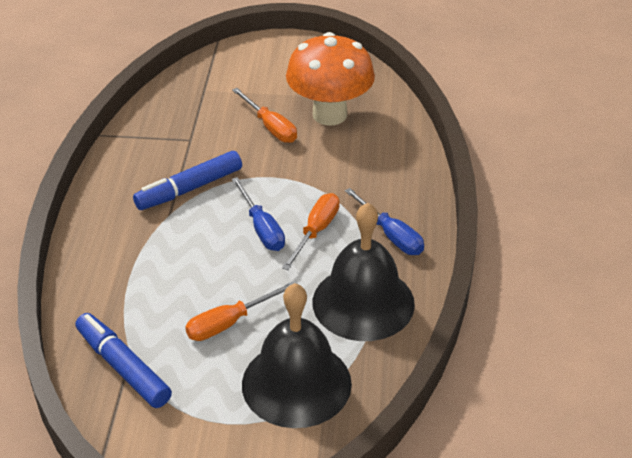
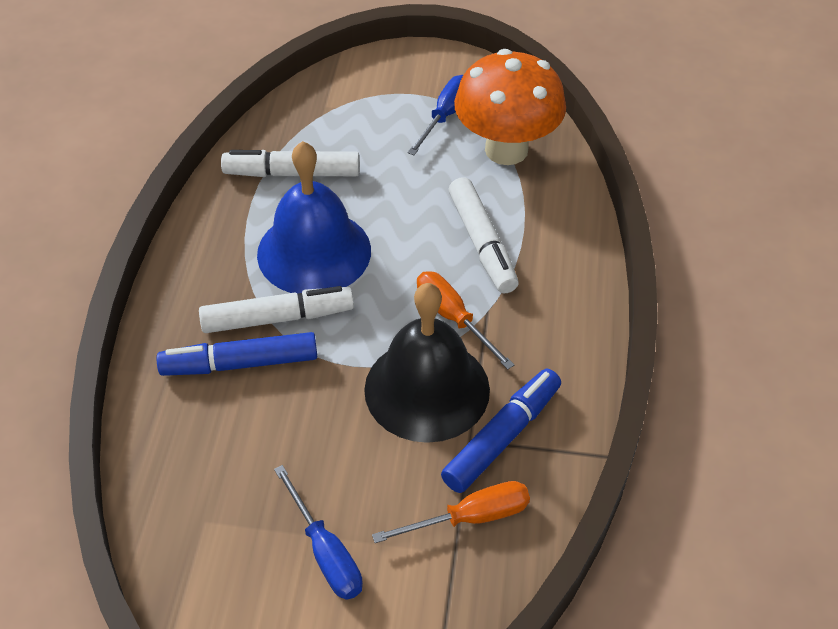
black bell: [242,283,352,428] [313,203,415,341] = 2 -> [364,283,490,443] = 1
blue bell: none = 0 -> [257,141,371,294] = 1
orange screwdriver: [185,282,294,341] [232,88,297,143] [282,193,340,270] = 3 -> [372,481,530,543] [417,271,514,370] = 2
white marker: none = 0 -> [199,286,354,333] [221,150,360,177] [449,177,519,294] = 3

